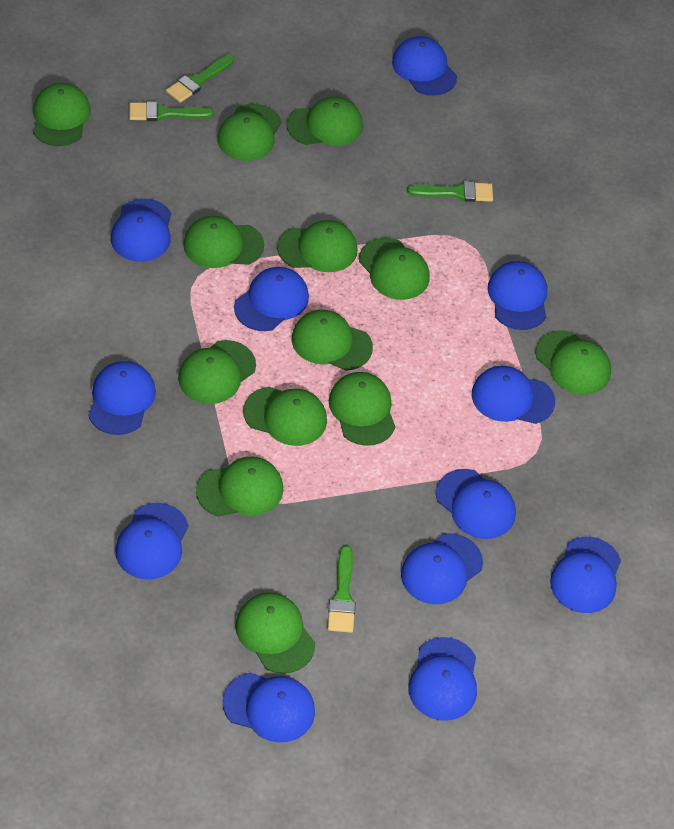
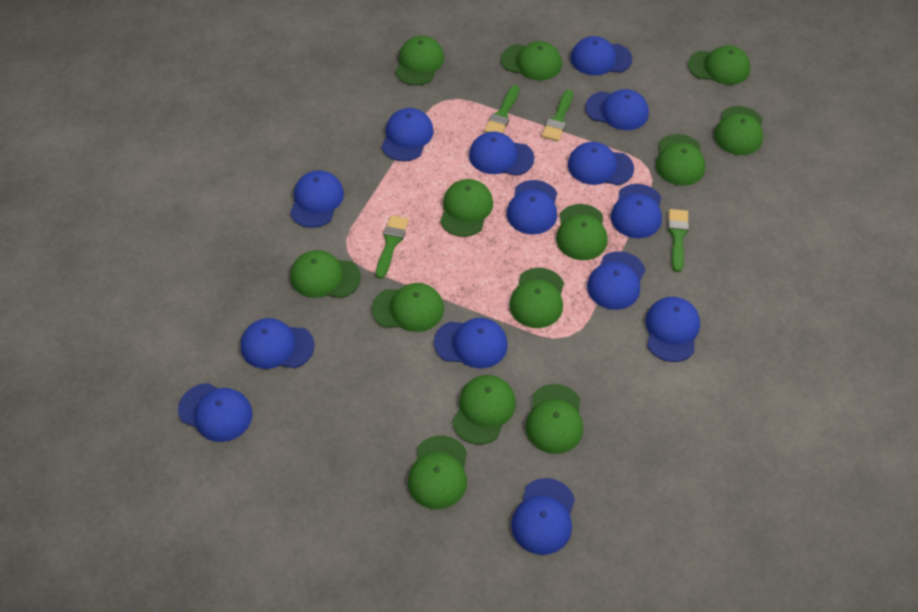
blue cap: [88,361,156,435] [111,199,171,262] [115,503,188,579] [222,672,315,743] [234,267,309,331] [392,36,457,96] [401,533,483,604] [409,637,477,721] [436,469,516,539] [472,366,555,424] [488,261,547,330] [550,537,621,613] = 12 -> [178,383,253,442] [241,318,315,369] [290,170,344,228] [382,108,434,162] [434,318,508,368] [469,131,534,176] [507,180,557,235] [511,478,575,555] [568,142,634,185] [571,36,632,75] [585,89,649,130] [587,251,646,310] [611,184,662,238] [645,297,700,362] = 14

